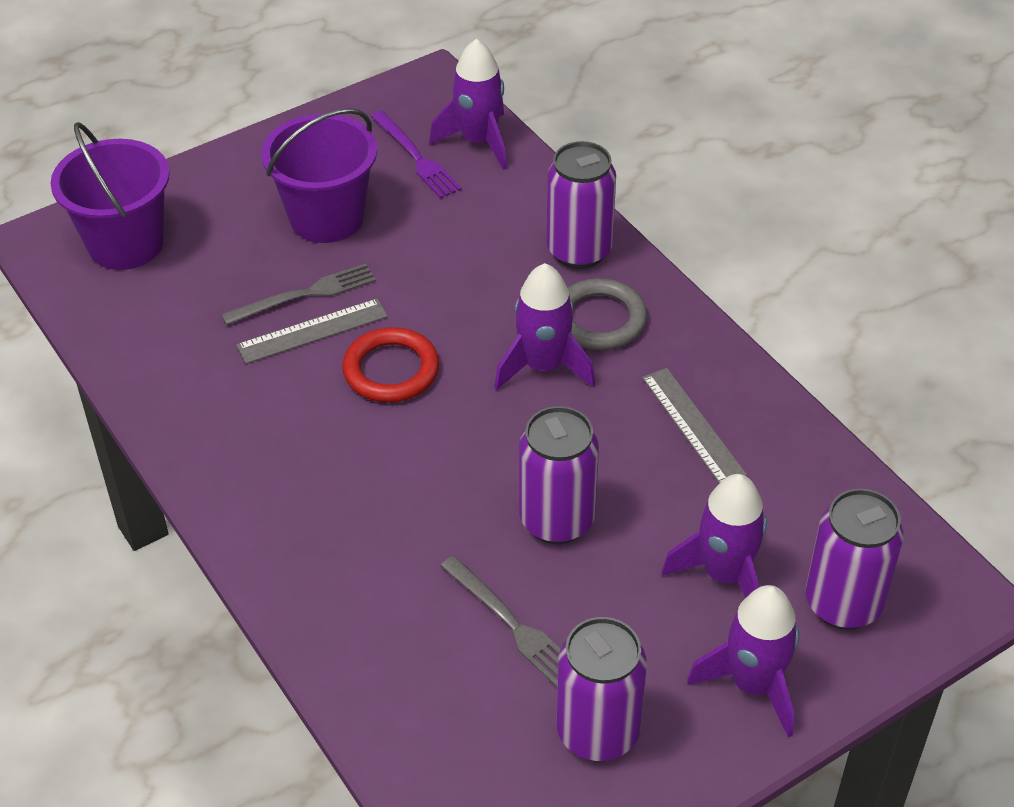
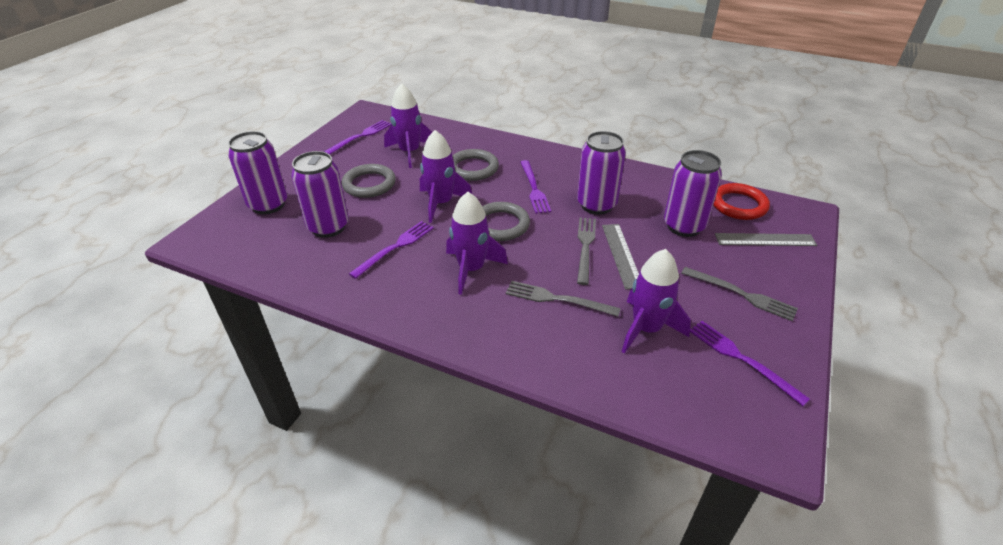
grey fork: [221,263,376,325] [441,556,560,687] = 2 -> [506,281,621,316] [577,218,596,285] [681,267,798,321] = 3
grey ring: [567,278,647,350] = 1 -> [341,164,396,198] [452,149,499,181] [482,202,530,241] = 3
purple bucket: [50,122,170,270] [261,108,377,243] = 2 -> none = 0
purple fork: [371,111,462,199] = 1 -> [324,120,392,154] [349,221,434,279] [520,160,551,214] [690,321,810,406] = 4

